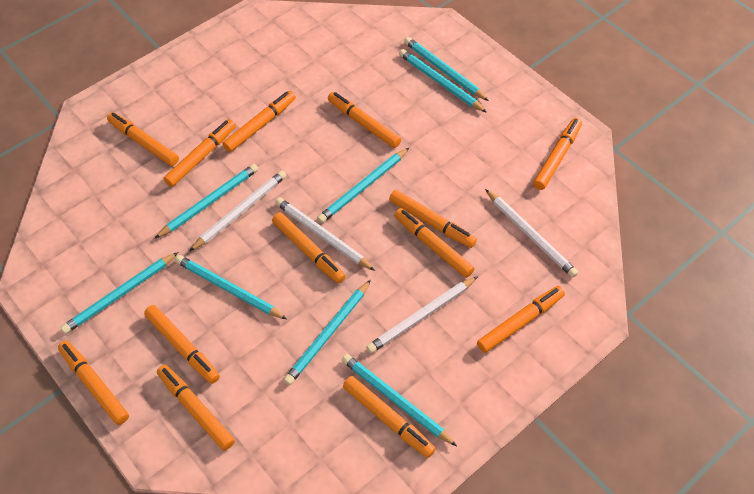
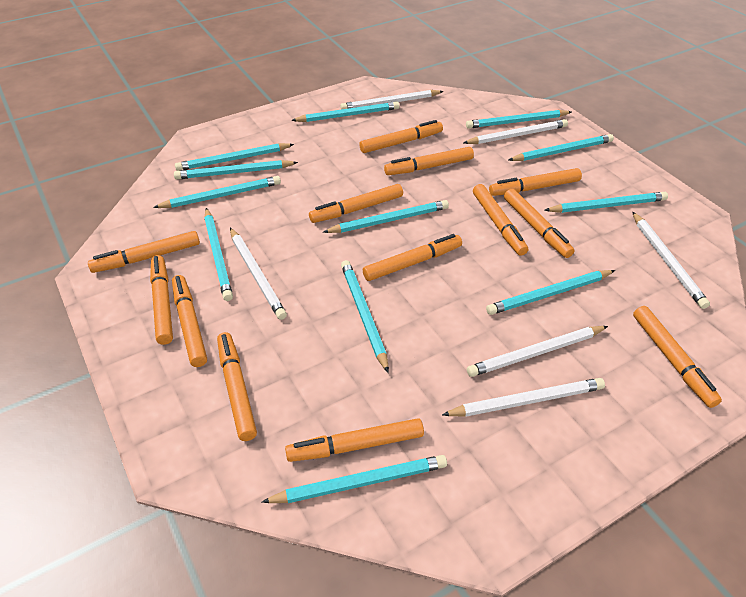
turquoise pencil: [60,252,178,334] [154,164,259,239] [175,255,287,319] [284,280,371,385] [317,148,409,223] [342,354,457,446] [399,49,487,113] [404,37,489,101] = 8 -> [153,176,281,208] [174,160,298,180] [175,143,294,171] [204,208,233,301] [262,455,447,503] [291,101,399,122] [323,200,449,233] [341,260,389,373] [466,110,572,129] [486,270,615,315] [509,134,614,161] [544,192,668,213] = 12
white pencil: [189,170,287,252] [275,197,375,271] [366,276,478,353] [485,189,578,278] = 4 -> [230,228,287,320] [340,90,444,110] [442,378,605,417] [463,119,568,144] [467,326,608,377] [632,212,710,309] = 6

